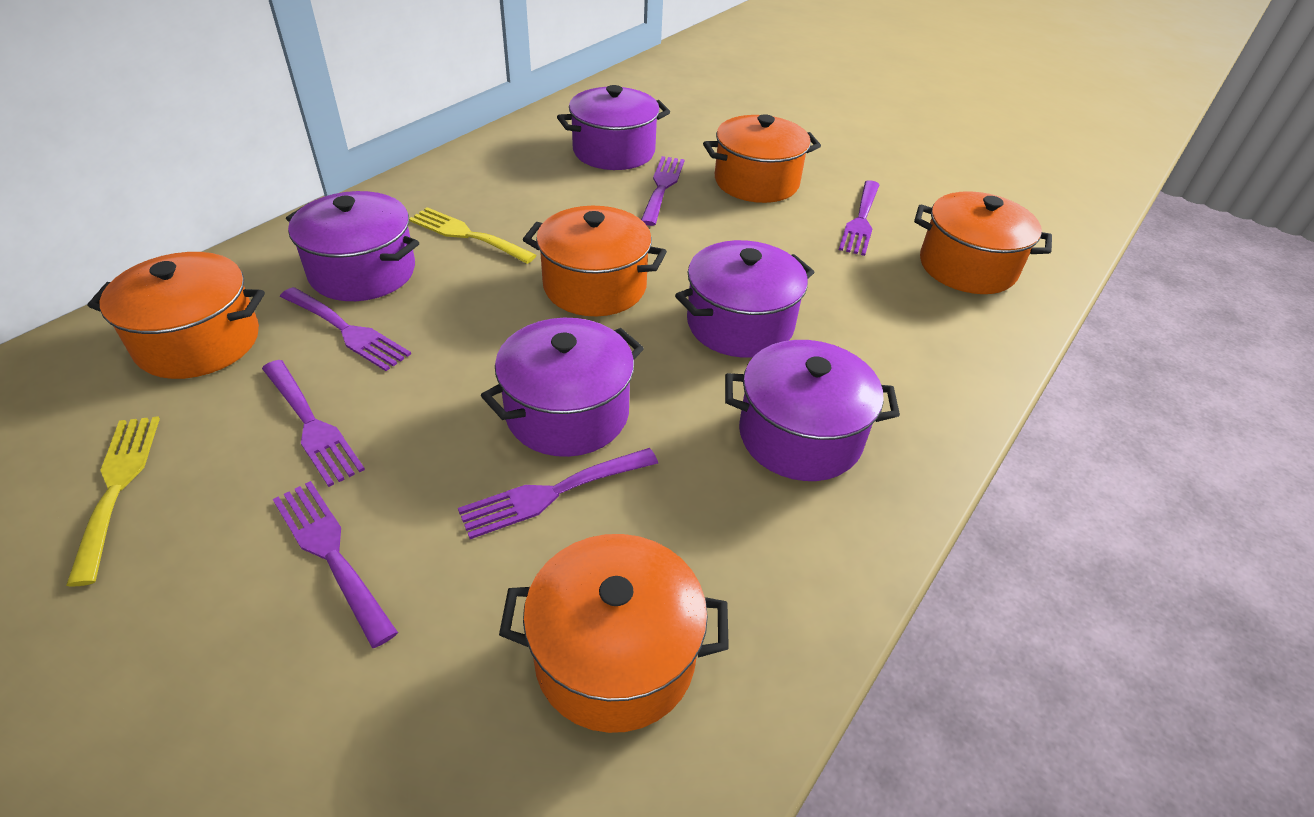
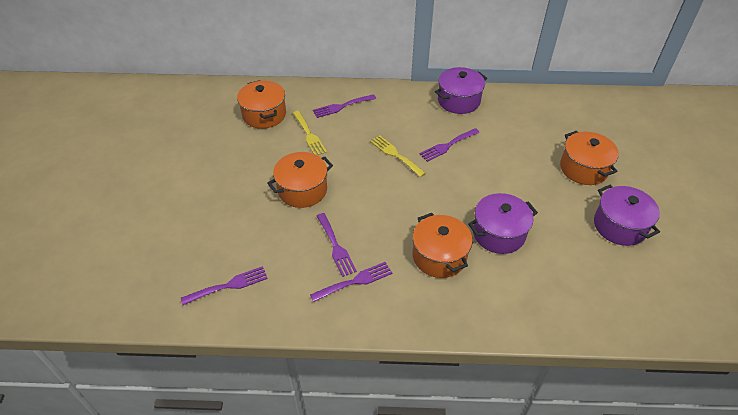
orange pot: [87,252,265,379] [499,534,729,733] [523,206,667,316] [703,114,821,203] [914,191,1052,294] = 5 -> [237,80,286,129] [267,152,333,208] [412,213,473,278] [560,131,619,185] = 4
purple fork: [262,360,365,487] [273,481,398,648] [280,287,411,371] [458,448,658,539] [641,156,685,226] [839,180,879,256] = 6 -> [181,266,268,305] [310,262,392,302] [313,94,376,118] [317,213,357,277] [419,128,480,162] = 5
purple pot: [286,191,419,301] [481,318,644,457] [557,85,670,170] [675,240,814,358] [725,340,900,481] = 5 -> [435,67,487,114] [468,193,538,254] [594,185,660,246] = 3

